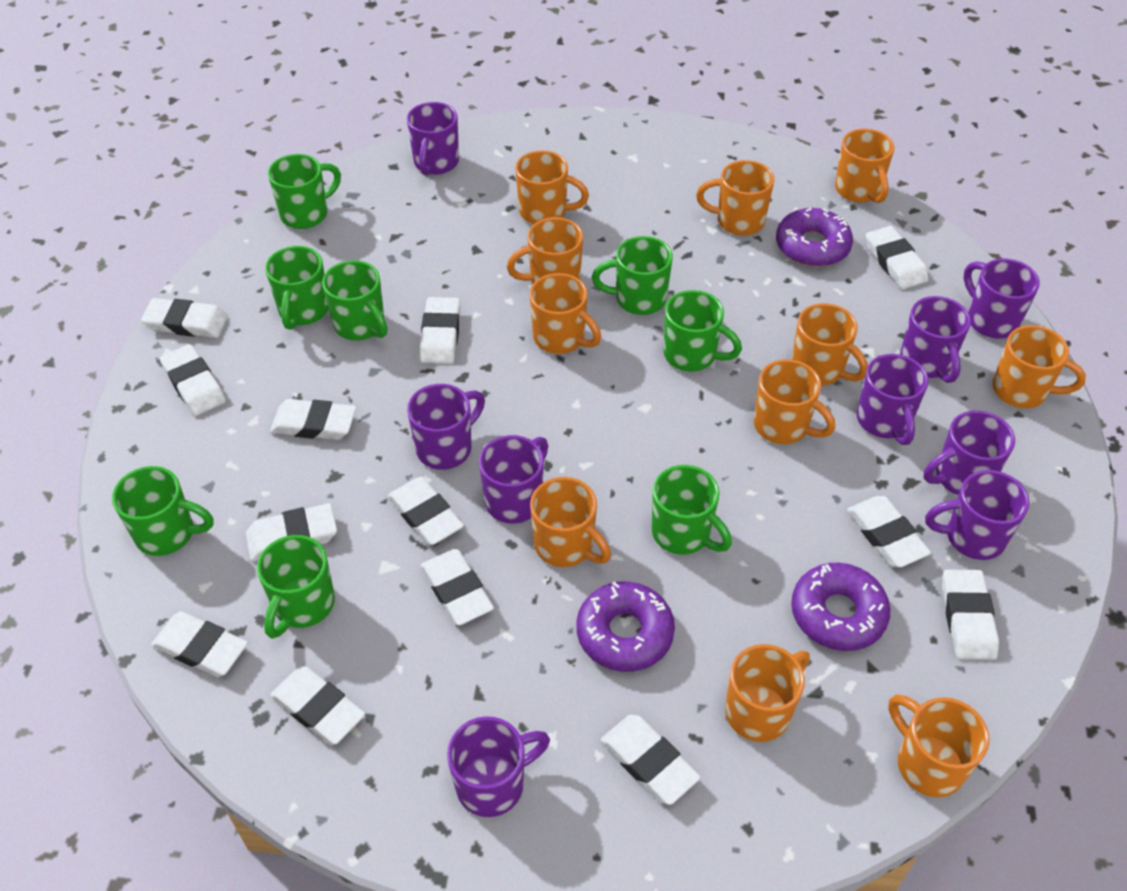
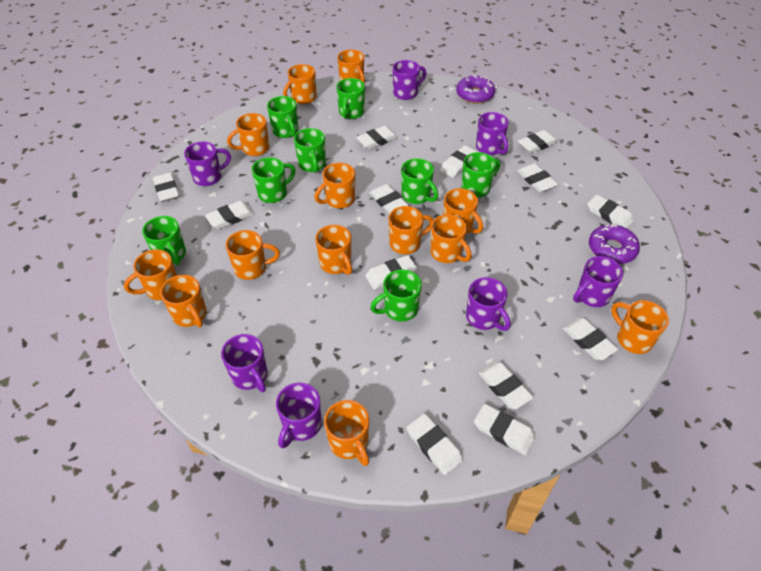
orange mug: [507,217,583,284] [515,150,589,224] [530,273,601,354] [530,477,611,567] [696,160,774,236] [725,644,810,742] [754,359,835,444] [792,303,868,385] [835,129,895,203] [888,695,990,797] [993,325,1086,408] = 11 -> [124,249,177,300] [160,275,206,328] [226,230,280,280] [227,113,269,156] [283,64,316,104] [314,163,355,208] [315,225,352,275] [324,400,369,466] [337,49,365,83] [389,206,433,254] [431,214,472,263] [443,188,483,234] [611,300,669,354] = 13
purple donut: [577,581,675,672] [776,208,853,267] [791,563,890,651] = 3 -> [456,75,495,104] [589,224,640,264] = 2
purple mug: [407,102,459,176] [407,384,485,470] [447,716,550,817] [479,435,548,524] [857,354,929,445] [900,296,971,383] [924,410,1015,495] [925,470,1029,560] [964,259,1040,339] = 9 -> [184,142,231,186] [221,334,267,392] [276,383,322,449] [393,60,426,100] [466,277,511,331] [476,112,509,155] [573,256,623,307] = 7

